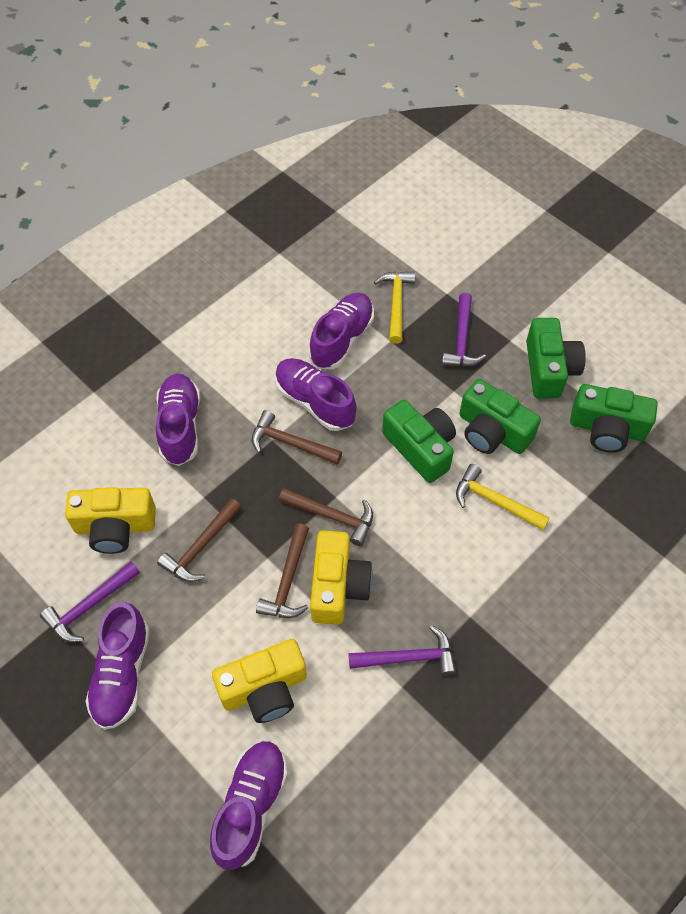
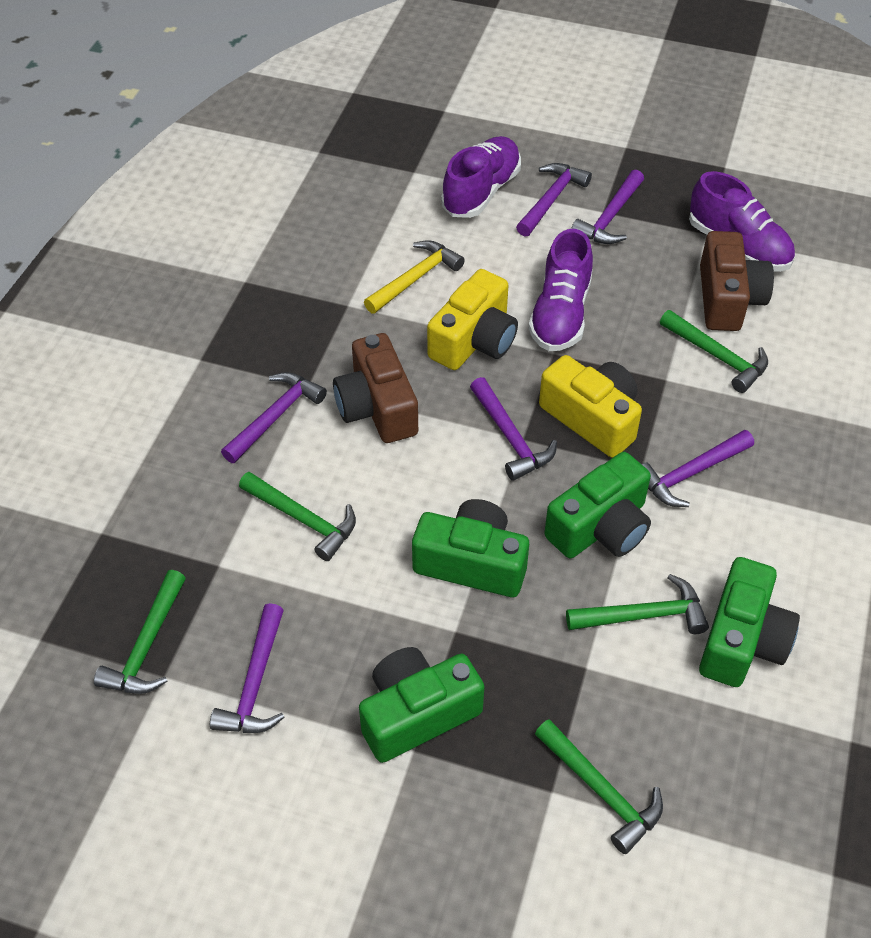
brown camera: none = 0 -> [333,333,418,443] [700,231,774,331] = 2
brown hammer: [157,498,242,582] [252,410,342,464] [256,524,309,618] [279,488,373,546] = 4 -> none = 0
green hammer: none = 0 -> [94,570,186,694] [239,472,356,561] [535,719,663,854] [566,574,709,634] [660,310,768,393] = 5
purple hammer: [40,561,140,643] [349,625,456,676] [442,293,486,367] = 3 -> [210,603,285,733] [221,372,327,463] [470,377,557,481] [516,163,592,237] [571,170,644,244] [642,430,754,507] = 6
purple shoe: [85,602,150,730] [156,374,200,466] [210,741,288,870] [275,358,356,431] [309,293,374,369] = 5 -> [441,136,521,218] [528,229,593,351] [689,171,795,272] = 3
yellow camera: [65,487,156,554] [212,639,307,723] [310,530,373,625] = 3 -> [427,269,518,370] [539,355,642,458] = 2
yellow hammer: [374,271,415,344] [456,464,550,530] = 2 -> [364,240,465,314] = 1

